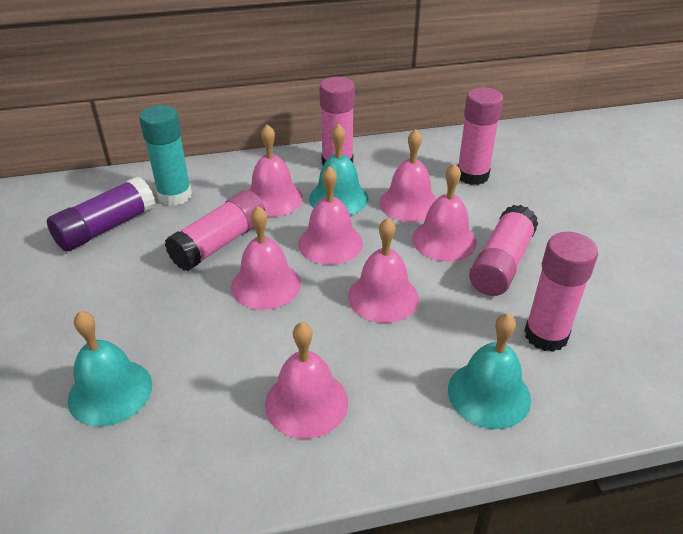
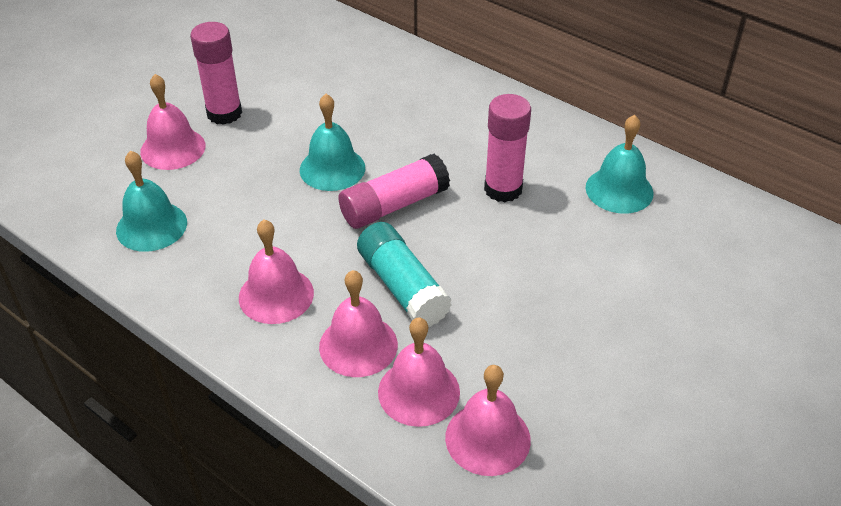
pink bell: [231,206,301,310] [249,124,303,217] [265,322,348,439] [298,166,363,265] [348,218,419,323] [379,129,437,222] [412,163,477,262] = 7 -> [140,74,206,170] [239,219,314,324] [319,270,398,377] [378,317,460,427] [445,365,531,476] = 5
pink glue stick: [165,190,266,271] [319,77,355,165] [458,87,503,185] [469,205,538,296] [524,232,598,352] = 5 -> [190,22,242,125] [338,154,450,229] [484,94,531,202] = 3
purple glue stick: [47,177,155,251] = 1 -> none = 0

